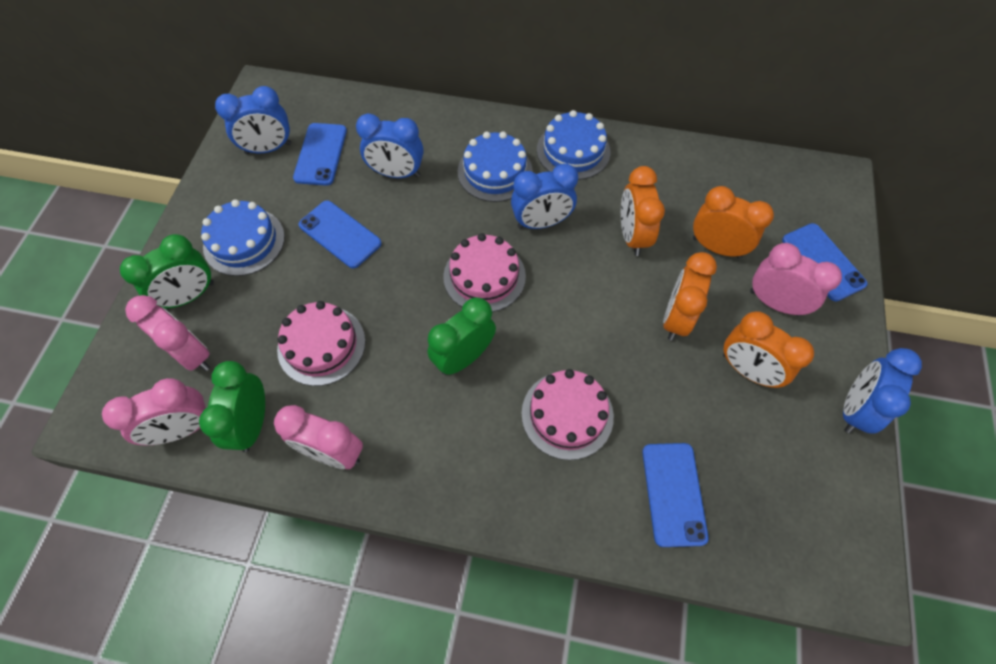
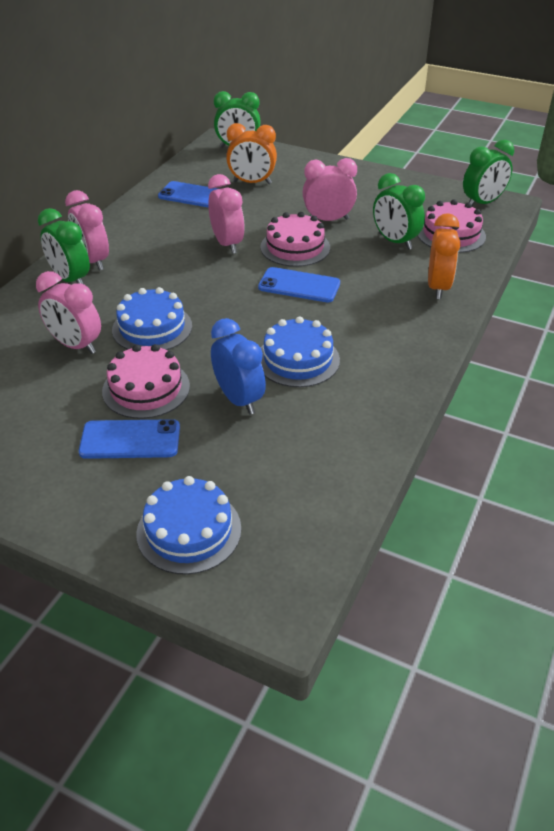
blue clock: [215,86,291,155] [356,113,424,178] [511,163,578,229] [843,348,922,434] = 4 -> [211,318,266,415] = 1
blue phone: [293,123,347,186] [299,200,382,268] [642,443,709,547] [782,223,867,302] = 4 -> [79,419,180,459] [158,181,218,208] [258,267,340,303] = 3
green clock: [120,234,214,310] [199,361,265,452] [428,297,496,375] = 3 -> [38,208,90,284] [214,91,261,148] [373,173,425,250] [463,140,514,205] = 4
orange clock: [621,166,665,256] [663,252,717,341] [693,186,774,258] [723,311,814,388] = 4 -> [226,123,277,184] [428,213,460,299] = 2

